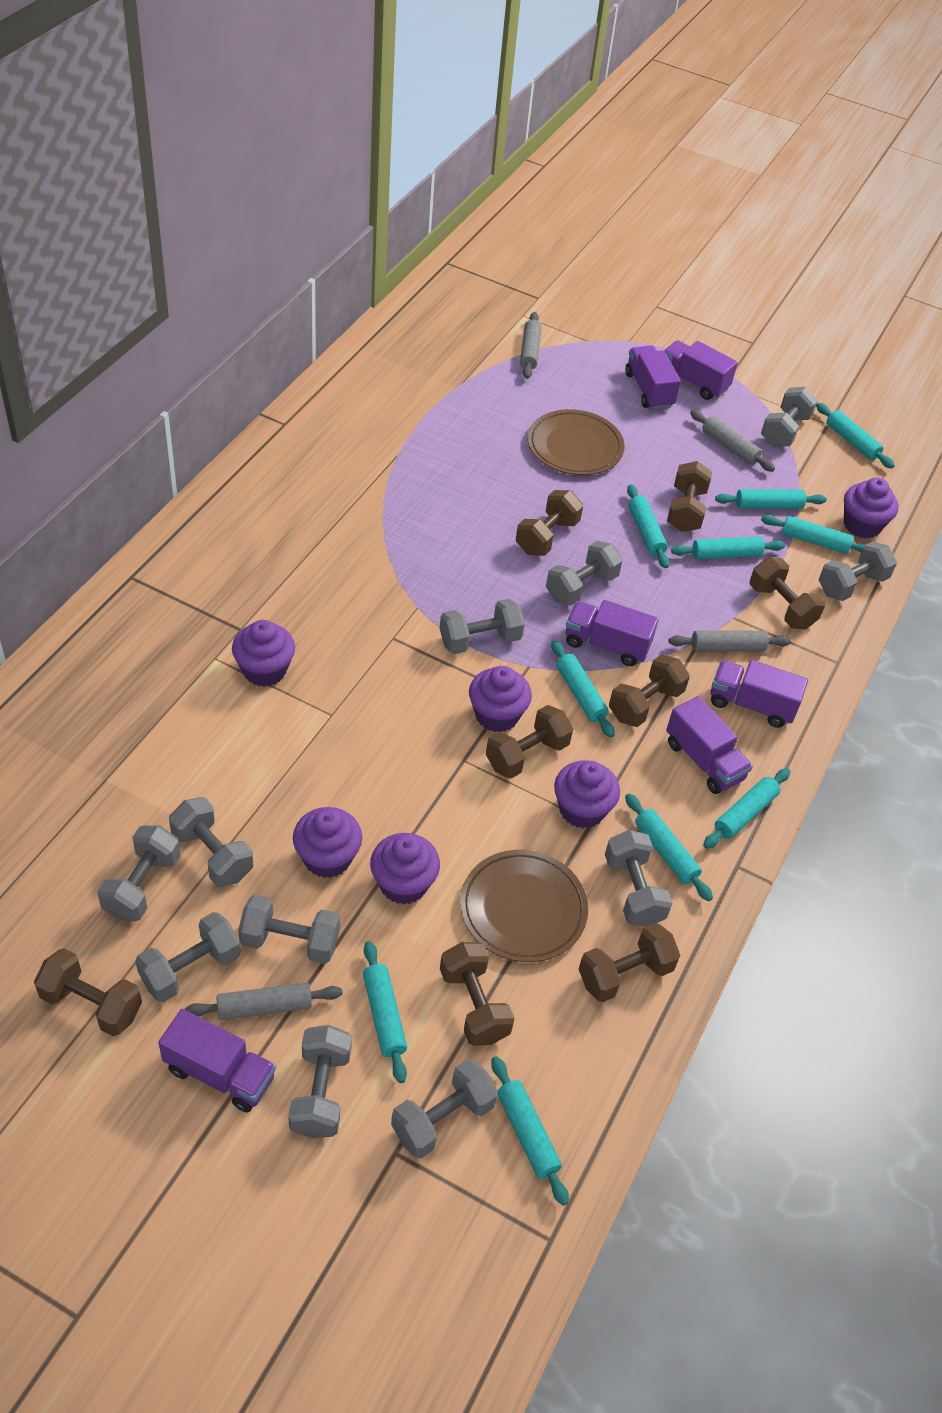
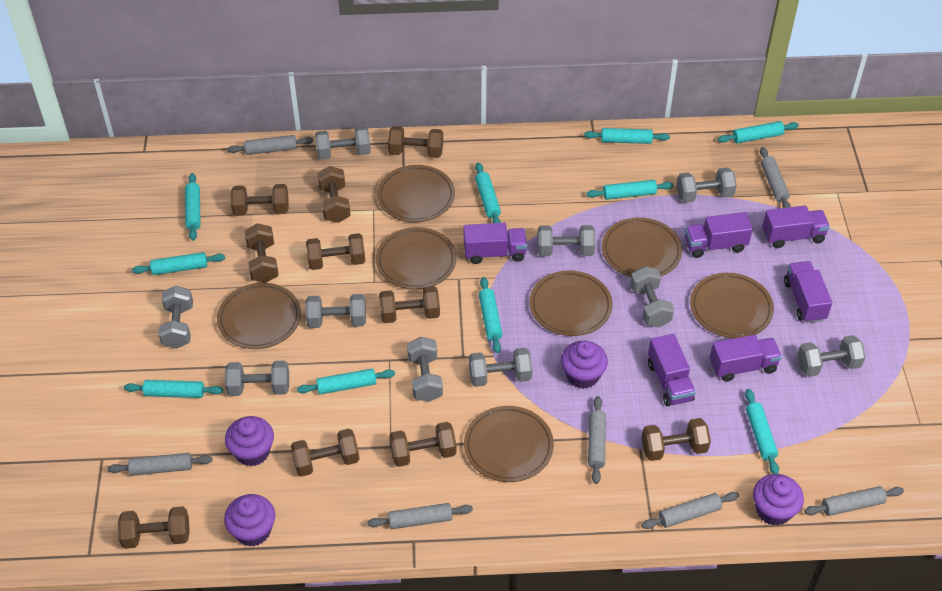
brown dumbbell: [34,948,142,1036] [440,942,515,1046] [486,705,573,779] [516,490,583,556] [579,923,680,1002] [609,655,690,727] [667,461,712,532] [750,557,825,629] = 8 -> [118,506,190,549] [231,184,289,216] [245,223,279,283] [291,429,359,477] [306,233,365,270] [317,166,351,223] [379,286,440,323] [388,126,443,158] [389,422,457,467] [641,418,711,461] = 10
brown plate: [460,850,588,962] [527,409,625,475] = 2 -> [217,283,301,349] [376,227,457,289] [377,165,455,222] [464,406,554,482] [529,270,612,336] [602,217,682,277] [690,273,774,338] = 7
grey dumbbell: [97,825,180,921] [135,912,241,1002] [169,797,253,887] [238,895,340,964] [288,1025,352,1139] [391,1059,498,1158] [440,599,525,654] [546,541,623,606] [605,830,673,927] [761,387,818,447] [819,542,897,601] = 11 -> [159,286,193,349] [225,361,289,396] [305,294,366,328] [315,126,371,160] [407,337,443,402] [469,348,533,387] [537,225,595,256] [630,266,674,327] [676,167,737,203] [797,335,866,377] = 10
grey rolling pin: [185,983,343,1020] [520,312,542,379] [669,630,791,651] [690,410,775,472] = 4 -> [108,453,212,476] [227,135,314,155] [367,503,473,529] [588,396,606,484] [641,492,739,529] [760,147,791,208] [804,486,904,516] = 7
purple cupcake: [232,620,295,687] [293,807,362,878] [370,833,440,904] [469,666,532,732] [554,760,620,828] [844,478,899,538] = 6 -> [224,494,275,546] [225,416,274,466] [561,341,608,389] [753,474,804,526] = 4

